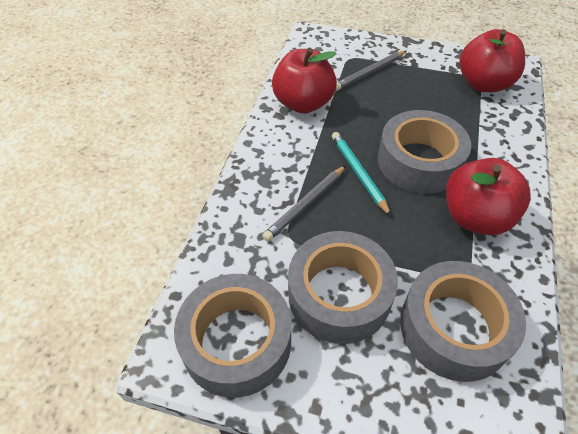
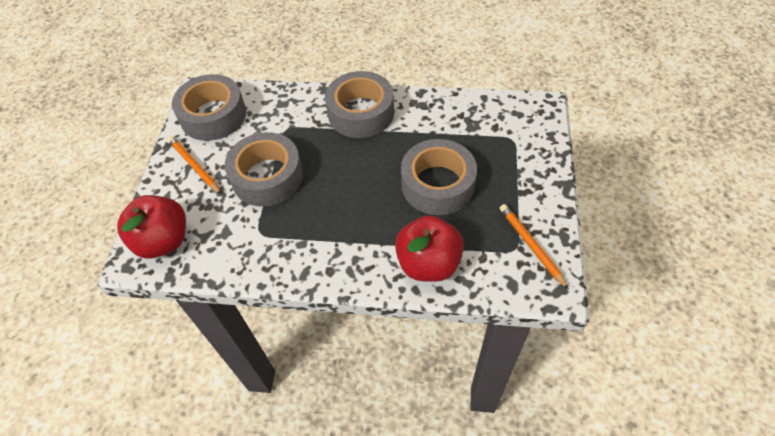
grey pencil: [262,165,346,241] [336,51,406,91] = 2 -> none = 0
orange pencil: none = 0 -> [168,136,222,195] [500,204,569,289] = 2
red apple: [272,48,337,114] [446,158,531,235] [460,29,525,92] = 3 -> [117,195,186,259] [395,215,464,282] = 2
turquoise pencil: [332,132,391,216] = 1 -> none = 0

